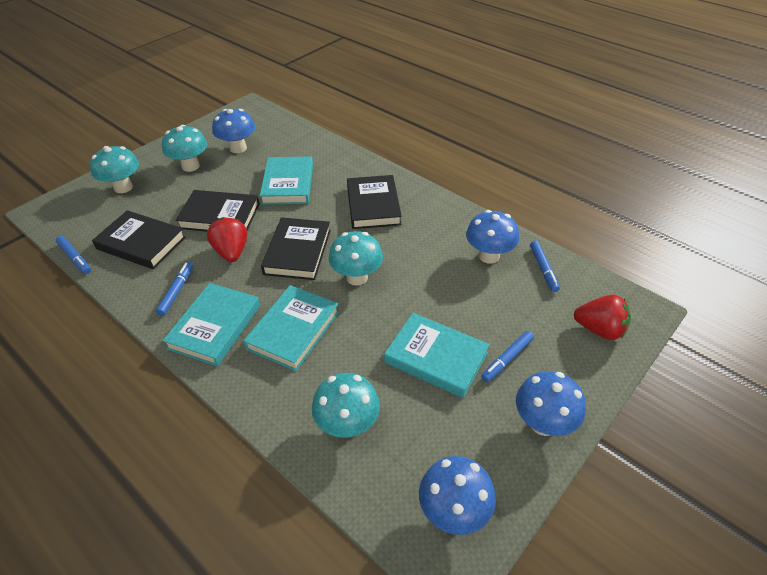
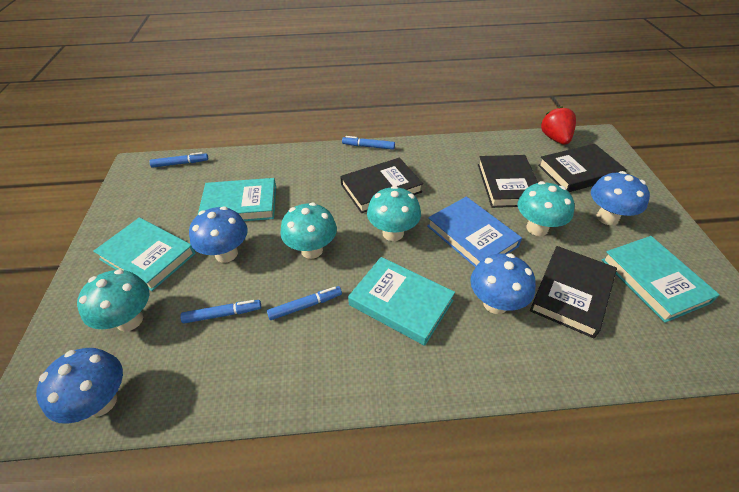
blue book: none = 0 -> [427,197,522,268] = 1
red strawberry: [207,217,247,262] [574,295,631,340] = 2 -> [541,107,576,145] = 1

